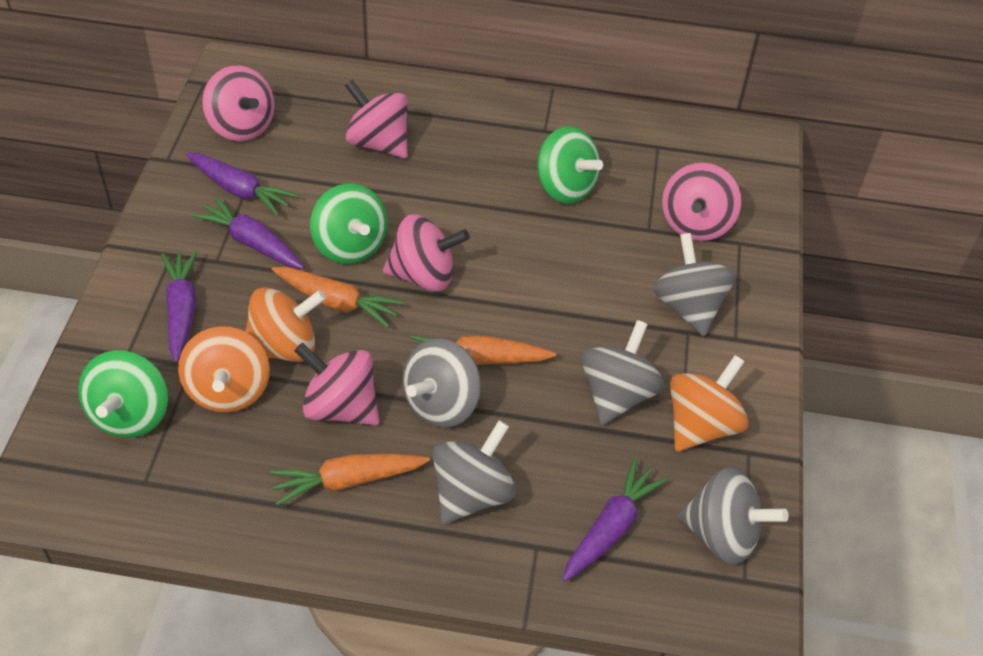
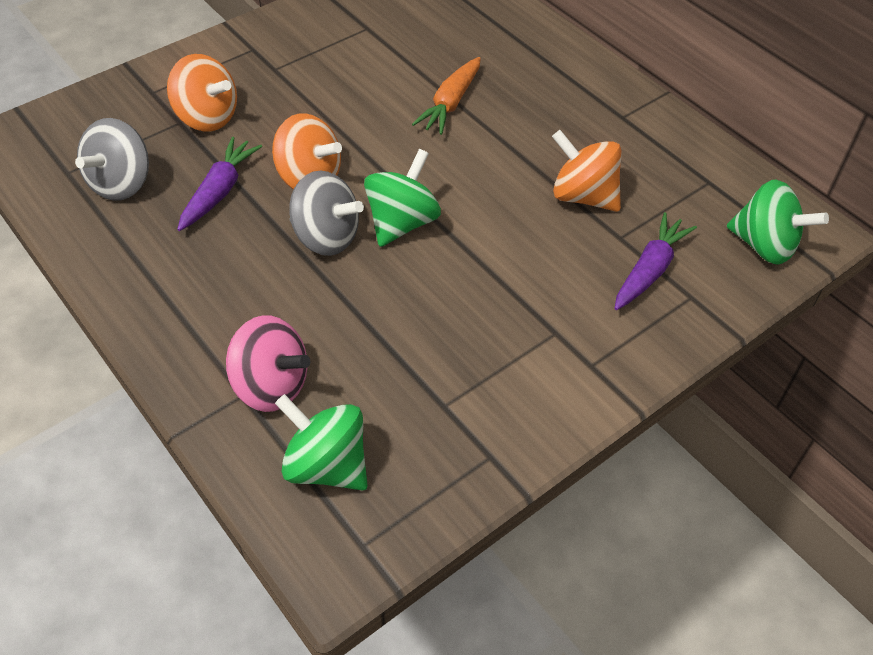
grey spinning top: [402,339,481,427] [433,420,516,524] [581,320,665,425] [653,233,736,336] [678,467,789,565] = 5 -> [75,118,149,201] [289,171,364,256] = 2
orange carrot: [270,453,430,506] [272,267,404,328] [411,336,556,365] = 3 -> [412,57,481,135] = 1
pink spinning top: [202,66,275,141] [294,343,379,425] [345,80,408,158] [383,214,470,292] [662,163,741,241] = 5 -> [226,315,310,412] = 1
purple carrot: [161,250,198,362] [186,152,298,216] [192,196,304,269] [563,458,668,581] = 4 -> [177,137,262,231] [615,212,697,310] = 2

